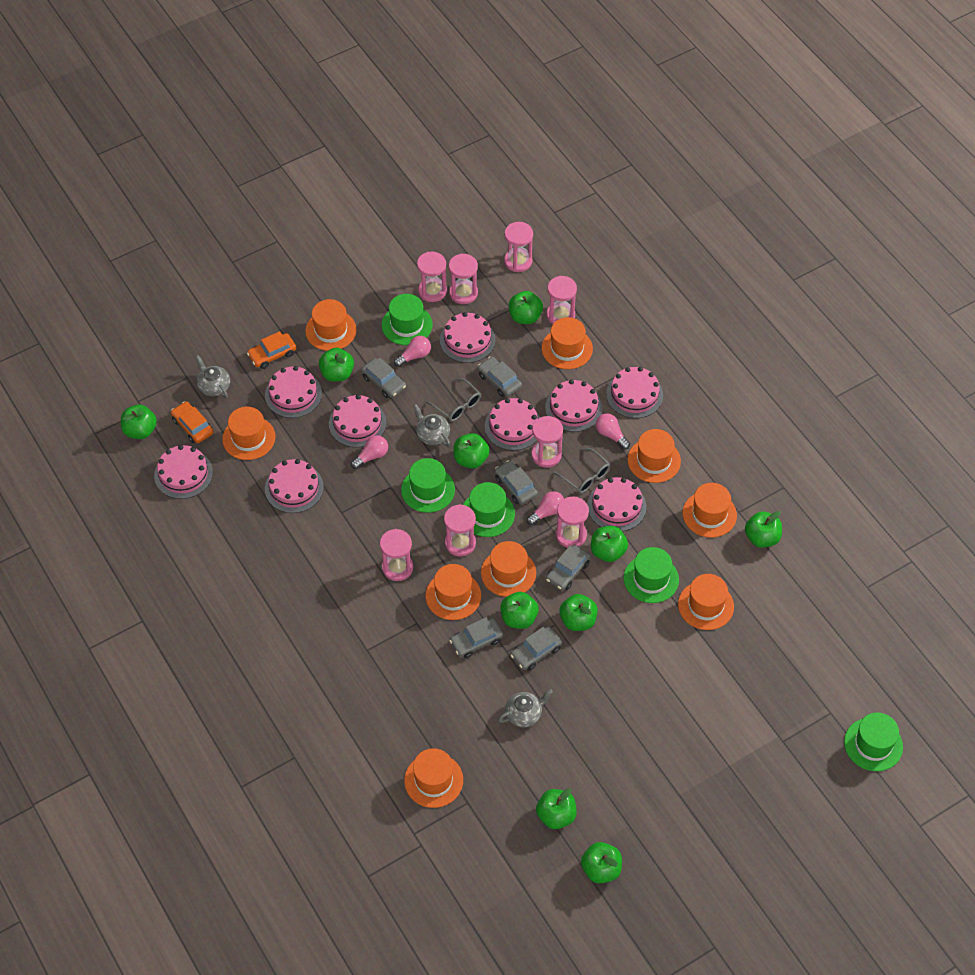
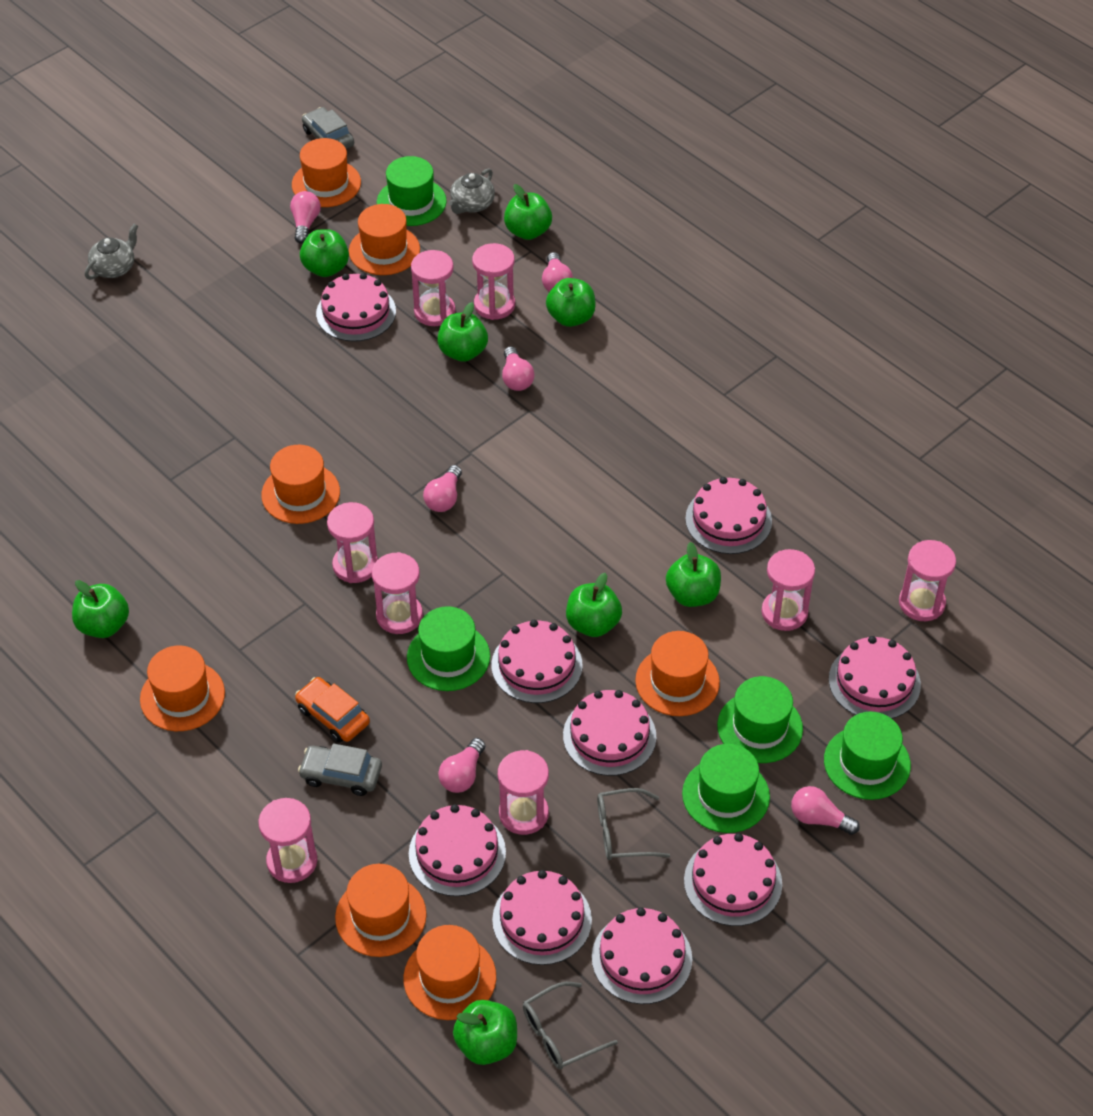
green apple: [121,404,157,439] [319,348,354,382] [453,433,490,468] [500,592,539,629] [509,291,543,324] [536,788,577,829] [559,594,598,631] [581,842,622,883] [591,526,628,562] [745,511,782,548] = 10 -> [72,580,129,638] [300,229,349,277] [437,302,488,362] [453,1000,517,1065] [504,184,552,240] [546,278,596,327] [566,573,622,637] [666,542,721,607] = 8
grey car: [361,358,406,398] [449,617,503,658] [478,357,522,397] [495,460,538,505] [510,626,562,671] [546,545,590,591] = 6 -> [298,743,382,796] [302,107,354,149] = 2
grey teapot: [196,355,230,398] [413,404,451,447] [498,689,553,727] = 3 -> [85,224,138,280] [448,168,495,214] = 2
orange car: [171,401,213,443] [247,331,296,369] = 2 -> [295,677,370,742] = 1
orange hat: [222,407,275,460] [305,299,357,351] [404,748,463,808] [426,564,481,620] [481,541,536,597] [542,317,593,369] [628,429,681,483] [678,574,734,630] [683,483,737,538] = 9 -> [140,645,225,731] [261,445,340,524] [292,138,361,207] [335,864,427,957] [349,204,420,275] [403,925,496,1020] [635,631,720,716] = 7
pink light bulb: [351,435,388,469] [394,336,431,367] [527,491,564,525] [596,413,630,450] = 4 -> [290,191,321,244] [423,465,462,512] [438,738,485,793] [502,347,534,391] [542,252,573,292] [791,786,860,835] = 6

